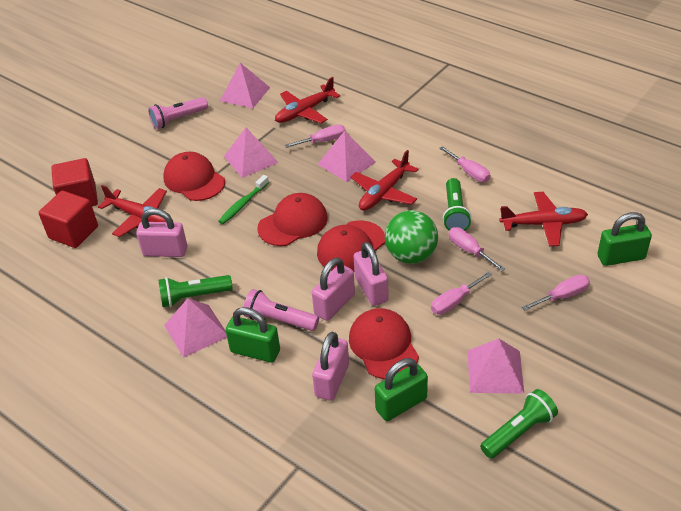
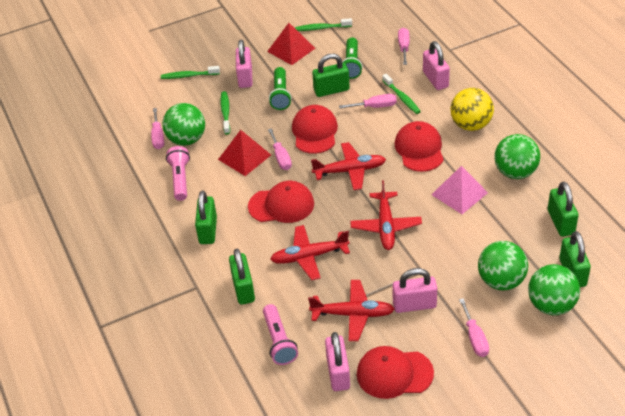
green ball: [385,210,438,264] = 1 -> [162,103,205,146] [478,241,528,290] [494,134,540,179] [528,264,580,315] = 4
green flashlight: [158,275,232,307] [443,178,471,230] [480,389,558,459] = 3 -> [269,67,292,110] [342,37,363,79] = 2
green padlock: [225,307,280,362] [375,358,428,421] [597,212,652,266] = 3 -> [195,191,217,244] [229,249,255,305] [312,54,350,97] [548,182,579,237] [559,231,591,287] = 5
green toothbrush: [218,175,269,224] = 1 -> [161,66,220,79] [221,91,230,135] [295,18,352,31] [382,74,421,114] = 4
pink pyramid: [164,298,227,358] [220,63,270,108] [224,128,279,178] [318,131,376,182] [468,339,524,394] = 5 -> [431,166,488,214] = 1
red cube: [38,190,98,248] [51,158,98,206] = 2 -> none = 0
red pyramid: none = 0 -> [218,130,271,176] [267,23,315,65] = 2
yellow ball: none = 0 -> [450,88,494,131] = 1

